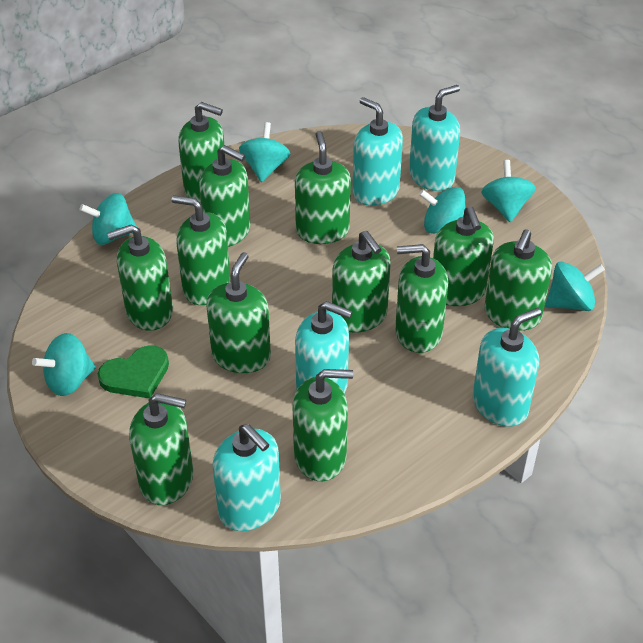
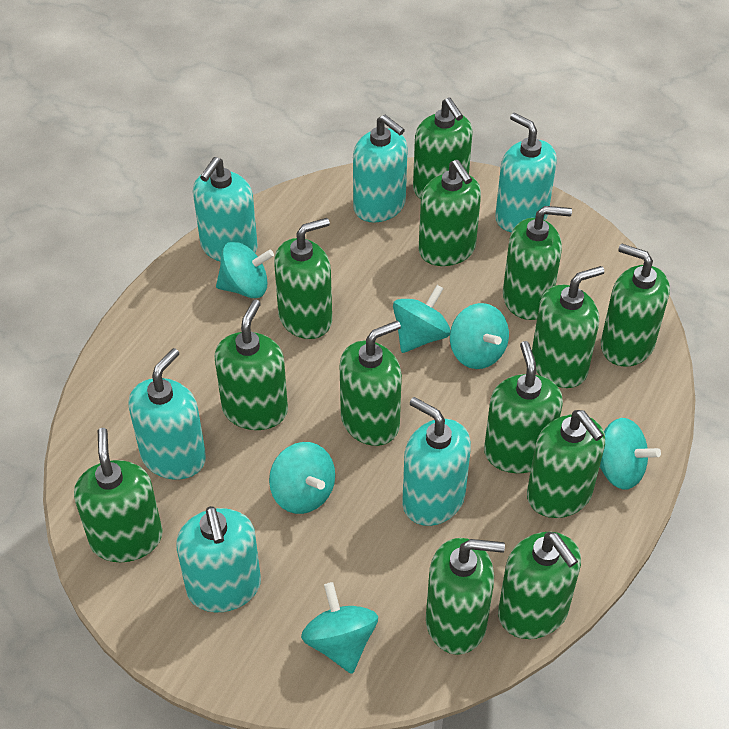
green heart: [98,345,169,399] = 1 -> none = 0
green soap dispenser: [107,224,173,331] [129,393,193,505] [172,195,231,305] [178,102,224,203] [199,145,251,247] [206,252,271,373] [293,369,353,481] [295,131,351,244] [332,231,391,333] [395,244,448,353] [433,206,494,306] [484,230,552,331] = 12 -> [74,428,163,562] [215,300,288,430] [274,218,332,339] [340,321,402,446] [413,98,473,199] [419,160,481,266] [426,538,505,655] [484,341,563,473] [498,532,581,639] [503,206,572,320] [527,410,605,518] [532,266,604,388] [601,244,670,367] = 13
turquoise soap dispenser: [213,424,281,531] [295,301,353,394] [352,97,403,206] [409,85,460,191] [473,308,541,427] = 5 -> [128,348,206,479] [176,506,261,612] [193,157,258,261] [353,115,408,223] [402,397,471,526] [495,113,557,232] = 6

